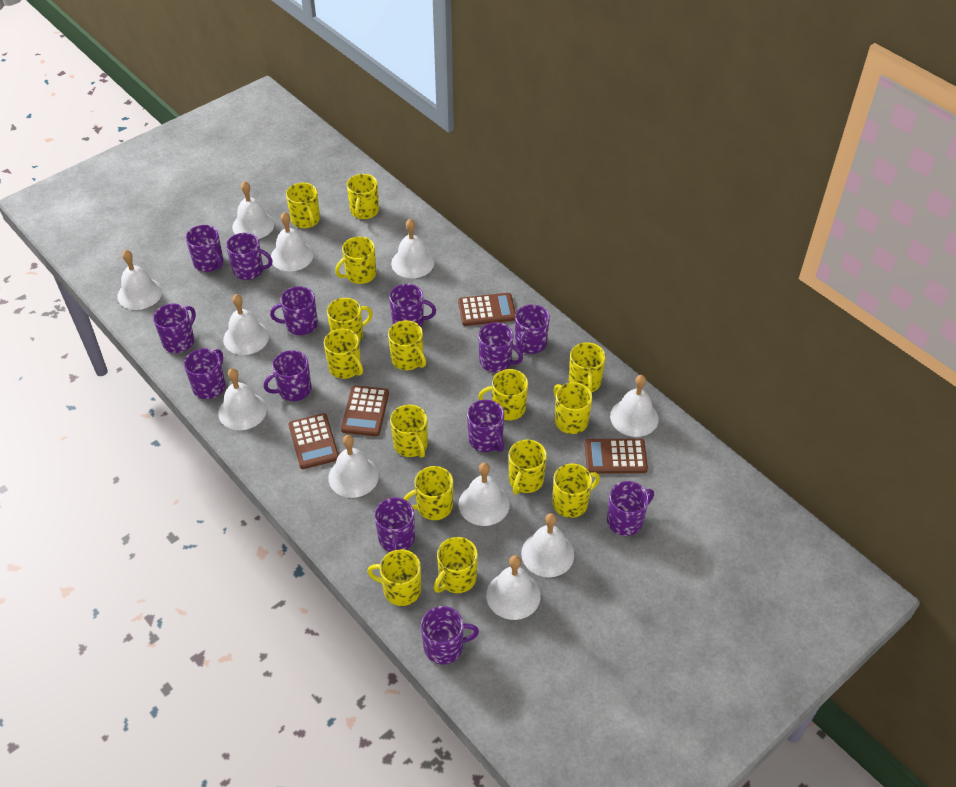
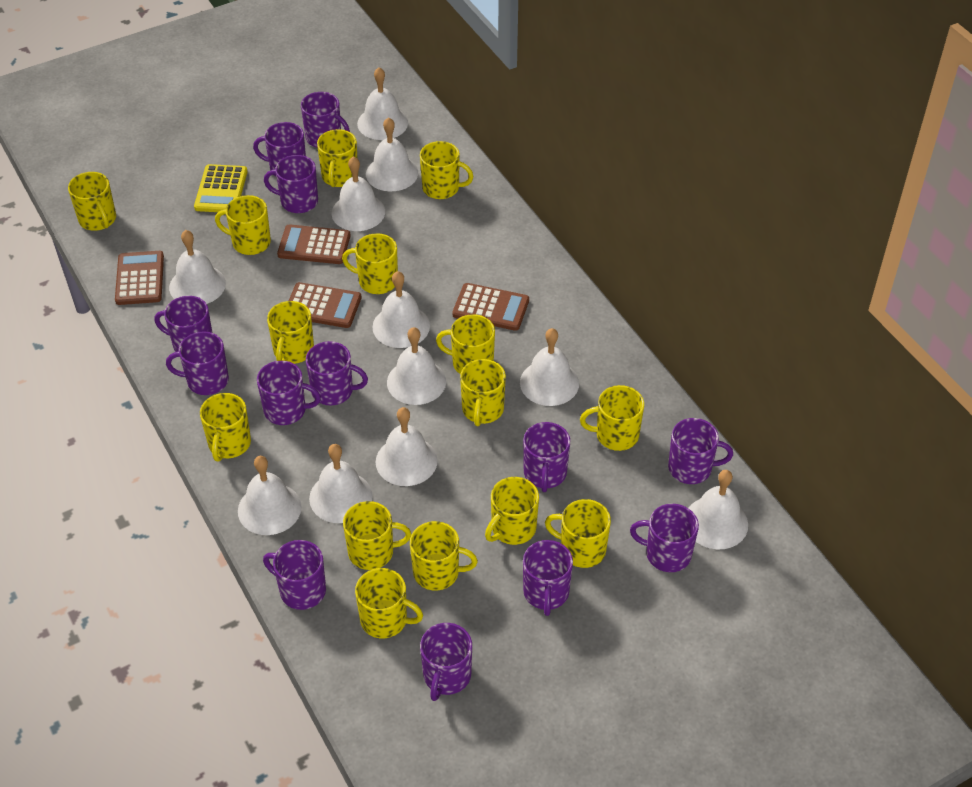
yellow calculator: none = 0 -> [194,164,248,212] = 1

